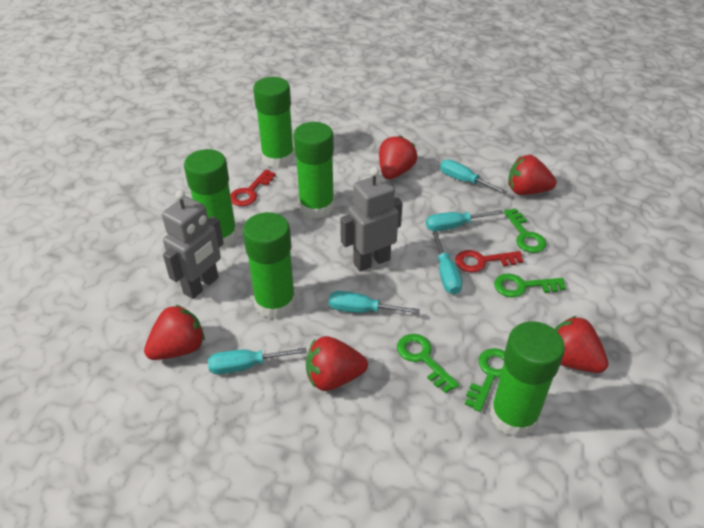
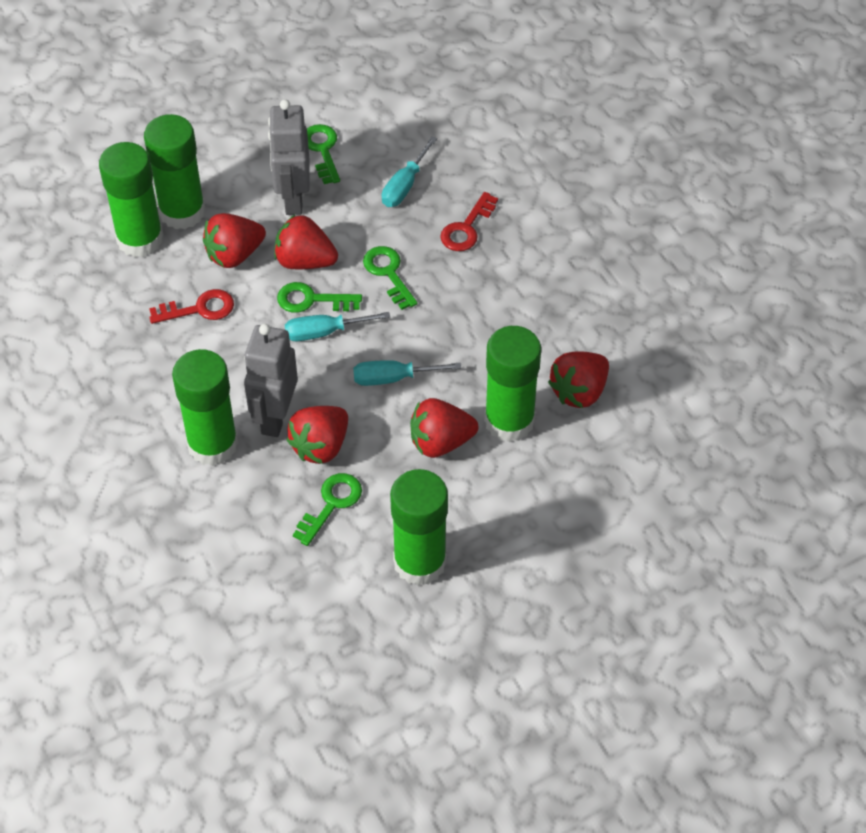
turquoise screwdriver: [208,347,307,374] [329,291,420,314] [426,210,503,231] [432,231,462,294] [440,159,508,194] = 5 -> [285,312,390,341] [353,360,461,386] [382,136,437,207] = 3

